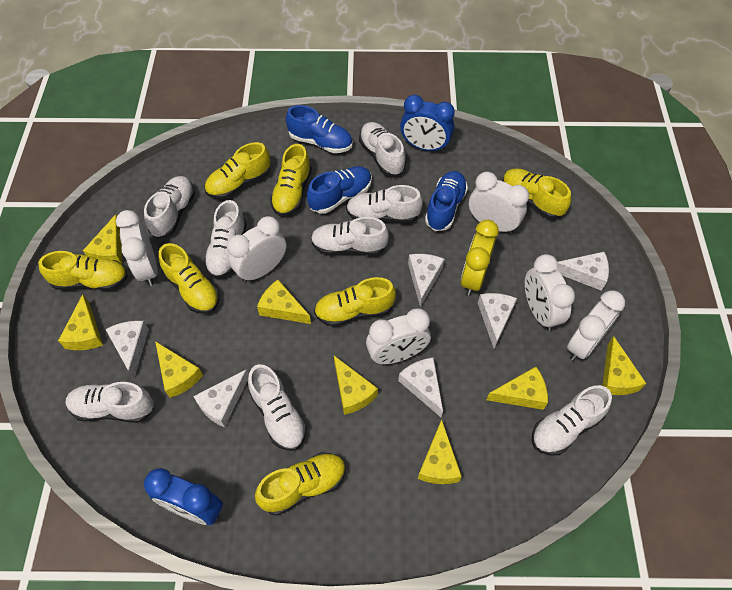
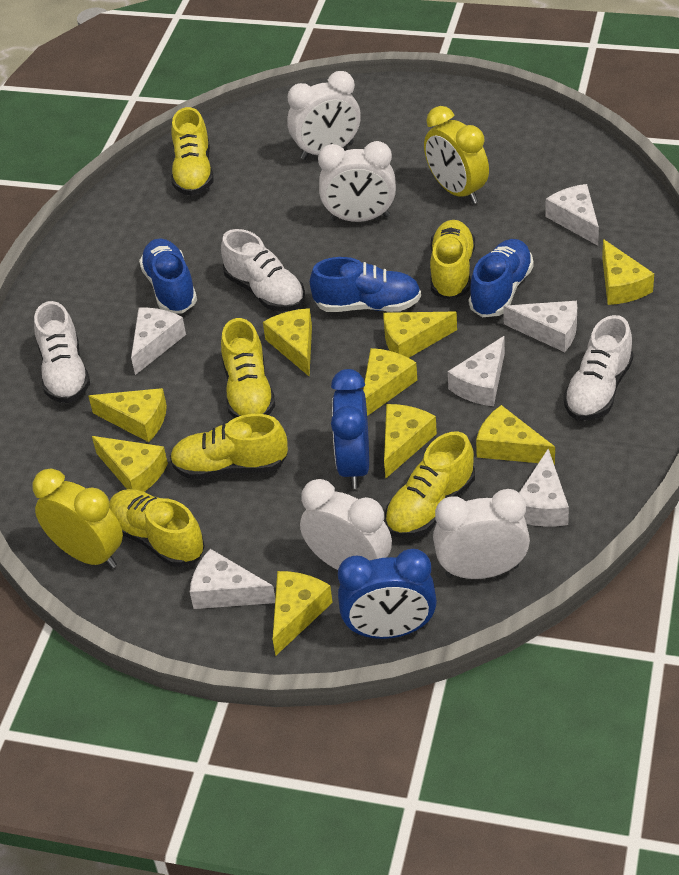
white clock: [116,210,158,286] [227,216,286,283] [366,308,431,364] [469,172,529,234] [525,254,575,331] [567,290,625,361] = 6 -> [287,71,361,160] [300,479,392,570] [318,141,396,222] [433,489,530,579] = 4
white shoe: [66,382,154,423] [144,176,195,238] [204,200,247,279] [248,364,307,451] [311,217,389,255] [346,185,423,223] [359,122,406,176] [532,385,612,455] = 8 -> [34,301,90,403] [221,229,305,311] [563,315,634,421] = 3
yellow cheese: [58,294,103,350] [83,214,122,264] [155,341,203,398] [257,280,311,324] [334,356,378,415] [418,419,462,484] [486,367,548,410] [602,336,646,395] = 8 -> [88,388,167,442] [92,436,168,492] [263,308,312,377] [273,571,333,656] [363,348,417,416] [383,312,457,358] [384,404,437,479] [476,405,555,465] [602,239,654,305] = 9
yellow clock: [461,220,499,296] = 1 -> [32,469,123,569] [424,106,489,204] = 2
yellow shoe: [39,251,128,291] [159,243,220,314] [205,142,270,199] [255,452,346,516] [270,144,312,216] [314,277,396,326] [503,168,571,219] = 7 -> [109,489,205,567] [170,414,288,479] [171,107,214,196] [221,318,276,418] [385,431,475,538] [430,220,475,300] = 6

